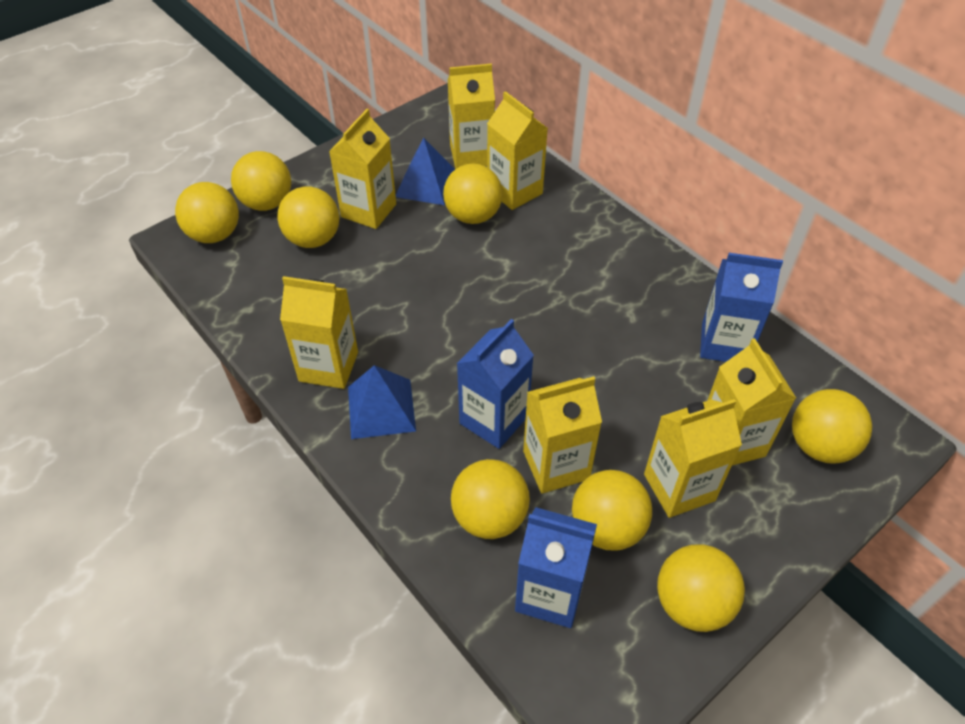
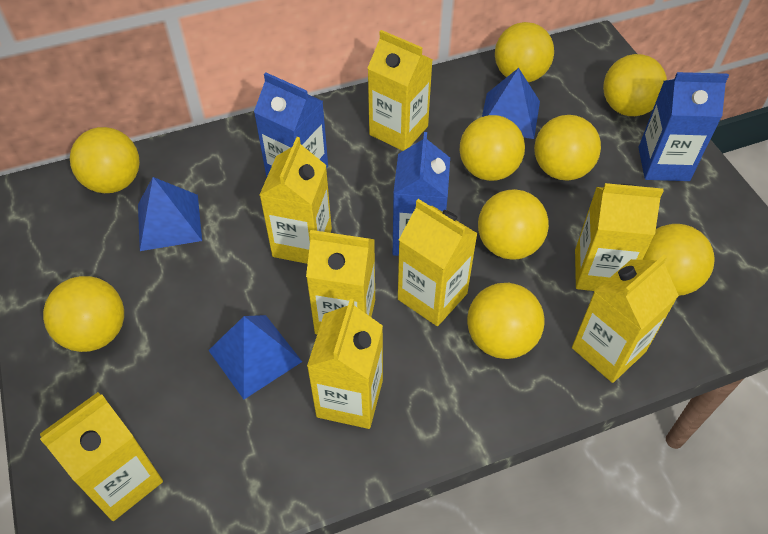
blue pyramid: [348,365,416,439] [396,137,455,205] = 2 -> [138,177,202,251] [208,315,302,399] [482,68,540,139] = 3
yellow ball: [175,182,239,243] [231,151,291,211] [277,186,340,248] [443,163,503,224] [451,459,530,539] [572,470,652,551] [657,545,745,632] [792,389,872,464] = 8 -> [43,276,124,352] [70,127,140,193] [460,115,525,181] [467,283,544,359] [478,189,549,260] [495,22,554,82] [534,115,601,181] [603,54,667,116] [643,224,714,296] = 9
yellow carton: [280,276,358,389] [329,109,396,229] [448,63,495,169] [487,91,548,210] [523,376,602,494] [644,399,742,518] [707,338,796,465] = 7 -> [40,392,163,521] [260,137,332,264] [306,230,375,334] [307,299,383,429] [367,30,433,151] [398,199,478,326] [572,254,679,383] [575,183,663,291] = 8

